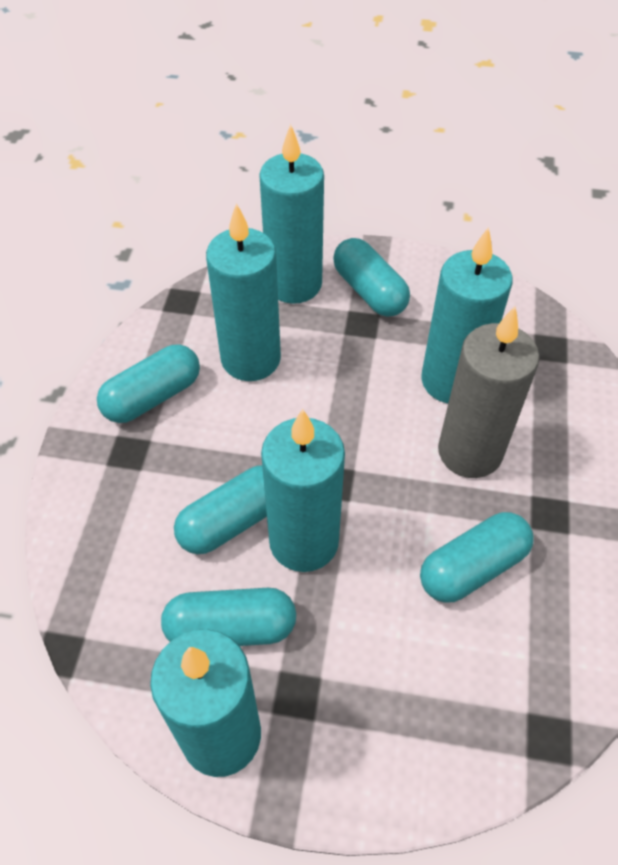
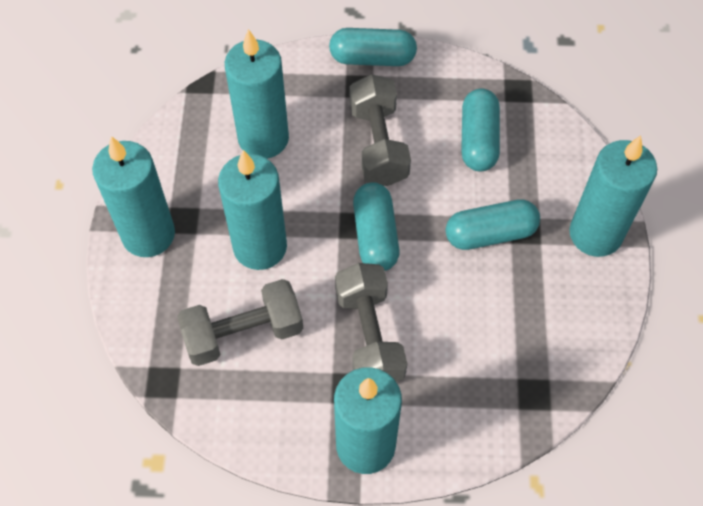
grey candle: [438,306,539,478] = 1 -> none = 0
grey dumbbell: none = 0 -> [177,279,303,366] [335,263,407,382] [350,74,411,186] = 3
turquoise capsule: [97,345,200,423] [161,588,296,646] [174,465,267,554] [333,238,410,317] [420,512,534,603] = 5 -> [329,28,417,66] [353,182,399,271] [446,199,540,250] [461,88,500,171] = 4

